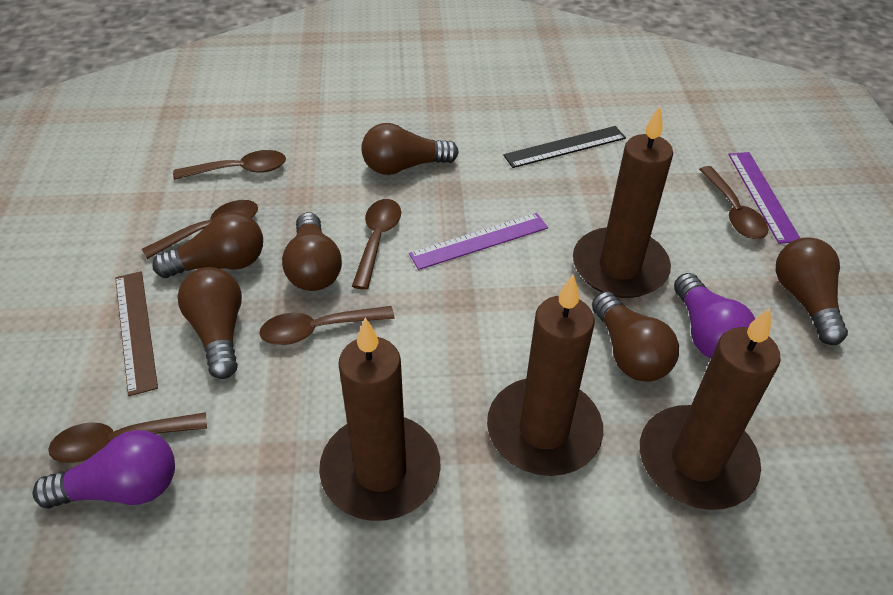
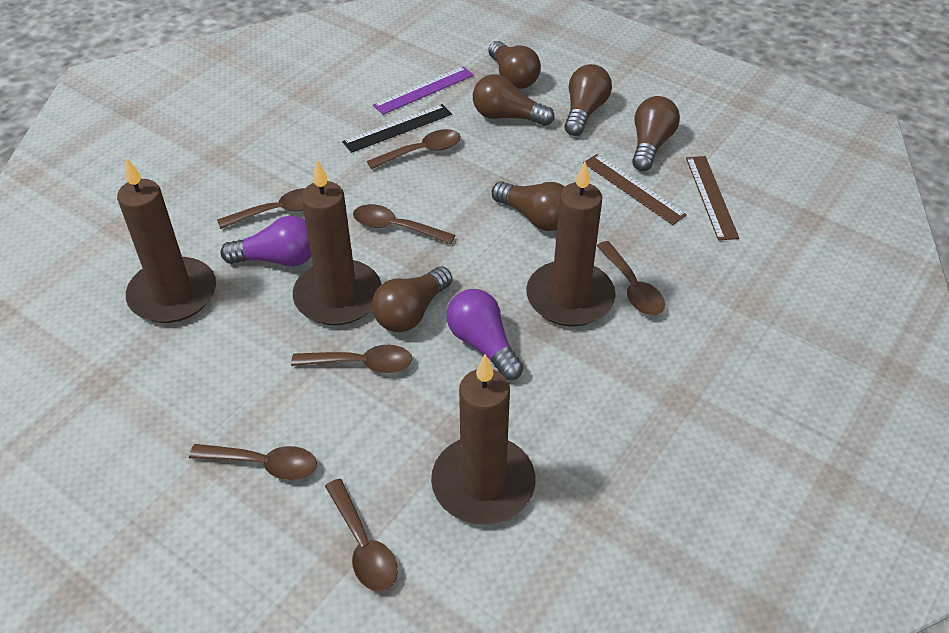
brown ruler: [115,271,158,396] = 1 -> [583,154,687,225] [686,156,739,241] = 2
brown spoon: [48,412,207,463] [142,200,258,259] [173,150,286,180] [259,306,395,345] [352,199,401,290] [699,166,768,239] = 6 -> [189,444,317,480] [217,188,305,229] [291,345,412,373] [325,479,398,591] [353,204,455,244] [367,129,461,169] [597,241,665,316] = 7
purple ruler: [409,213,548,270] [728,152,800,244] = 2 -> [373,66,474,115] = 1

